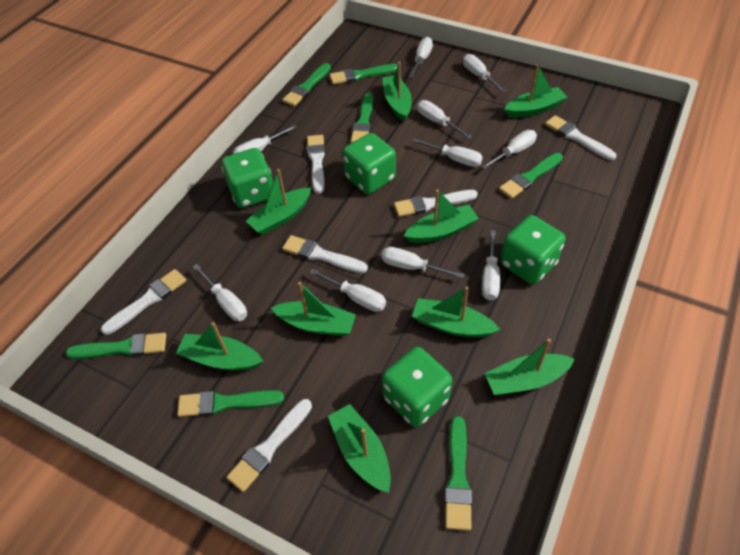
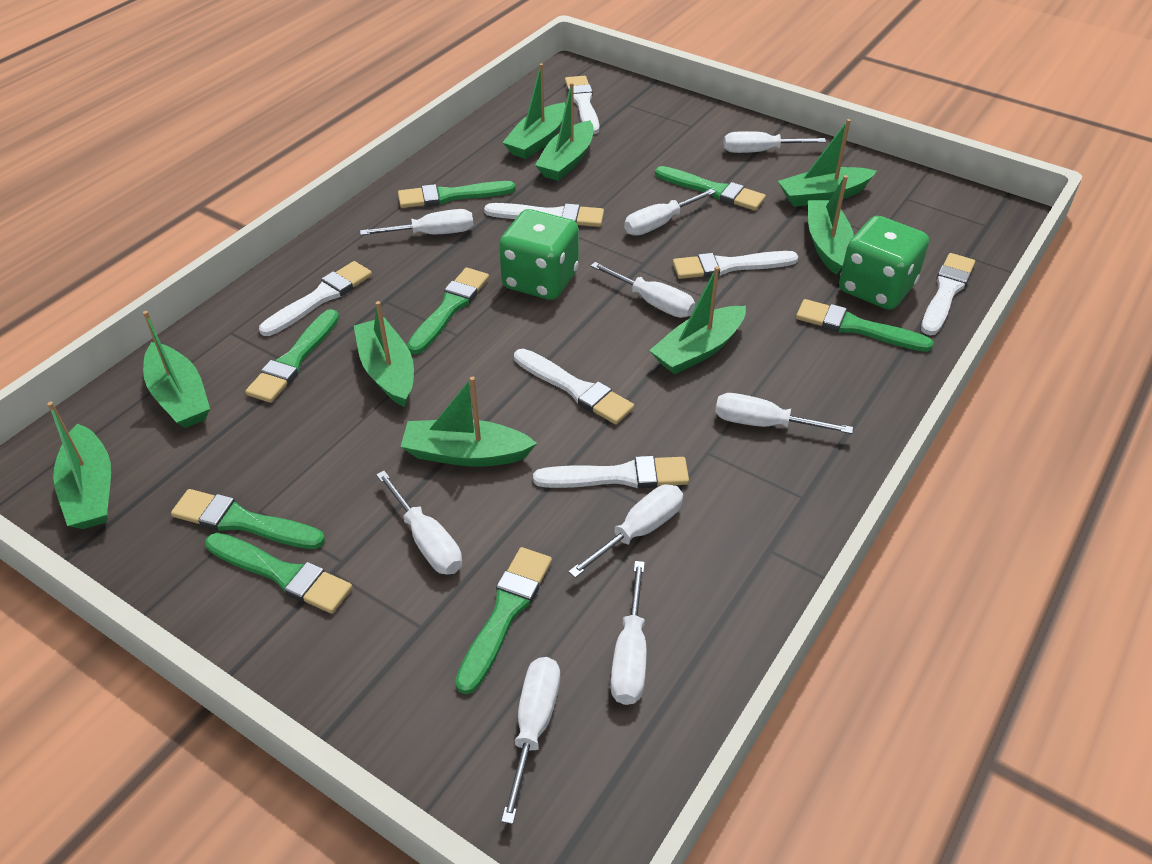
green brush: [66,333,166,359] [177,390,284,417] [282,63,331,106] [329,64,398,85] [351,93,374,143] [445,416,472,531] [499,153,563,199] = 7 -> [171,489,325,549] [205,533,352,614] [245,309,339,403] [398,181,516,208] [407,267,489,354] [455,547,552,695] [655,166,766,211] [796,299,934,352] = 8
green dice: [221,148,273,208] [343,133,396,194] [382,347,452,427] [500,215,566,284] = 4 -> [499,209,579,300] [839,216,929,310] = 2
white brush: [101,269,186,335] [226,399,312,492] [282,235,368,273] [307,135,325,194] [394,190,478,217] [545,115,616,160] = 6 -> [259,261,372,336] [484,203,604,227] [514,349,634,424] [533,456,689,488] [565,76,599,134] [673,251,798,279] [921,253,975,335] = 7
white screwdriver: [193,264,247,321] [233,125,297,154] [309,269,386,312] [382,247,464,278] [409,37,433,78] [412,138,483,167] [417,100,472,139] [463,54,507,93] [481,130,537,170] [482,230,500,300] = 10 -> [360,209,473,235] [376,471,462,575] [501,657,560,824] [568,484,683,578] [591,262,695,318] [611,561,647,705] [624,189,716,236] [715,393,853,434] [724,131,826,153] = 9

